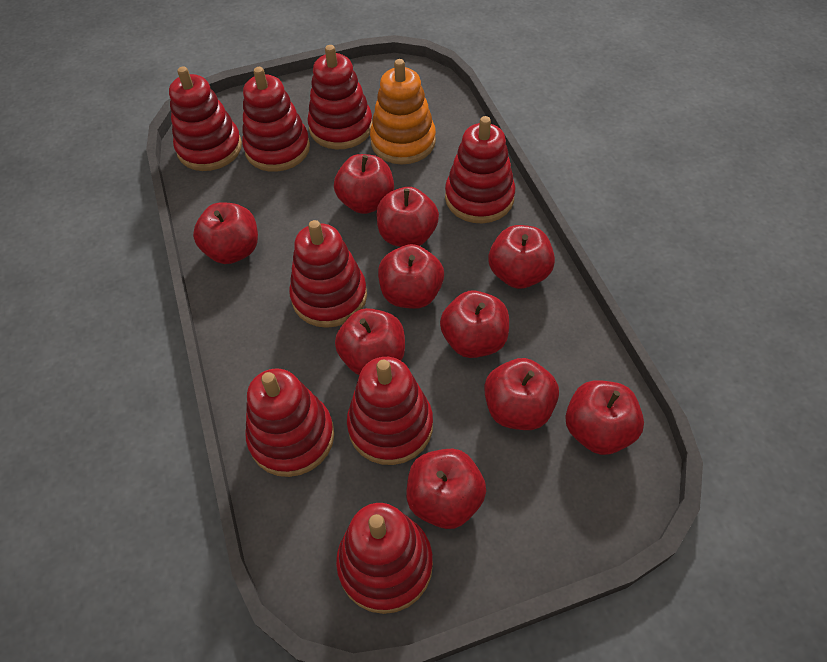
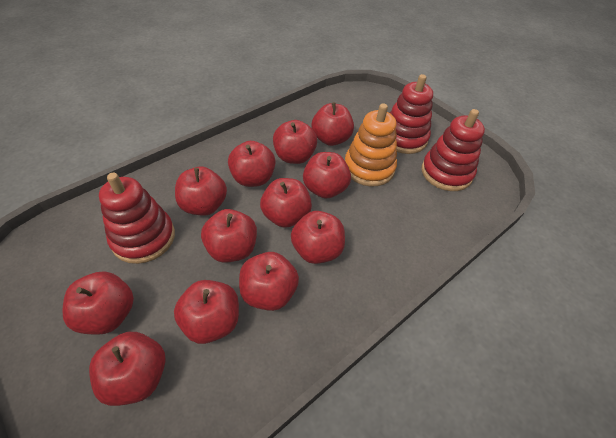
red apple: [193,202,258,264] [334,154,394,214] [335,308,405,375] [377,187,439,247] [378,244,444,309] [406,449,486,529] [440,290,509,358] [484,358,559,430] [489,225,555,289] [565,380,644,455] = 10 -> [62,271,134,335] [89,332,166,406] [174,280,239,344] [175,166,227,215] [201,209,257,263] [228,141,276,187] [239,252,299,311] [260,178,312,228] [273,120,317,164] [291,211,345,264] [303,152,351,199] [312,102,354,146] = 12
red stacking toy: [169,66,242,171] [242,67,310,172] [246,368,334,477] [289,220,367,328] [307,45,372,149] [336,503,433,614] [347,357,433,465] [445,116,516,224] = 8 -> [99,173,175,264] [390,74,433,154] [422,109,485,191] = 3

